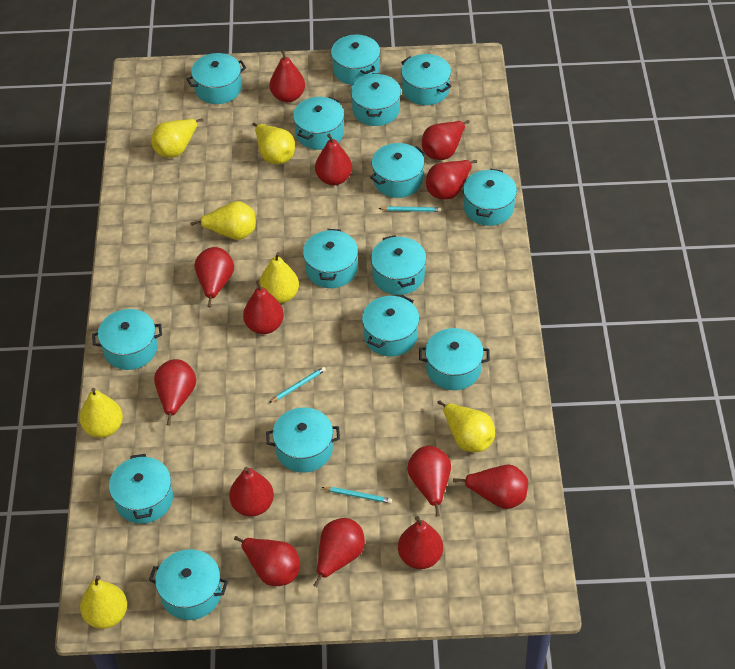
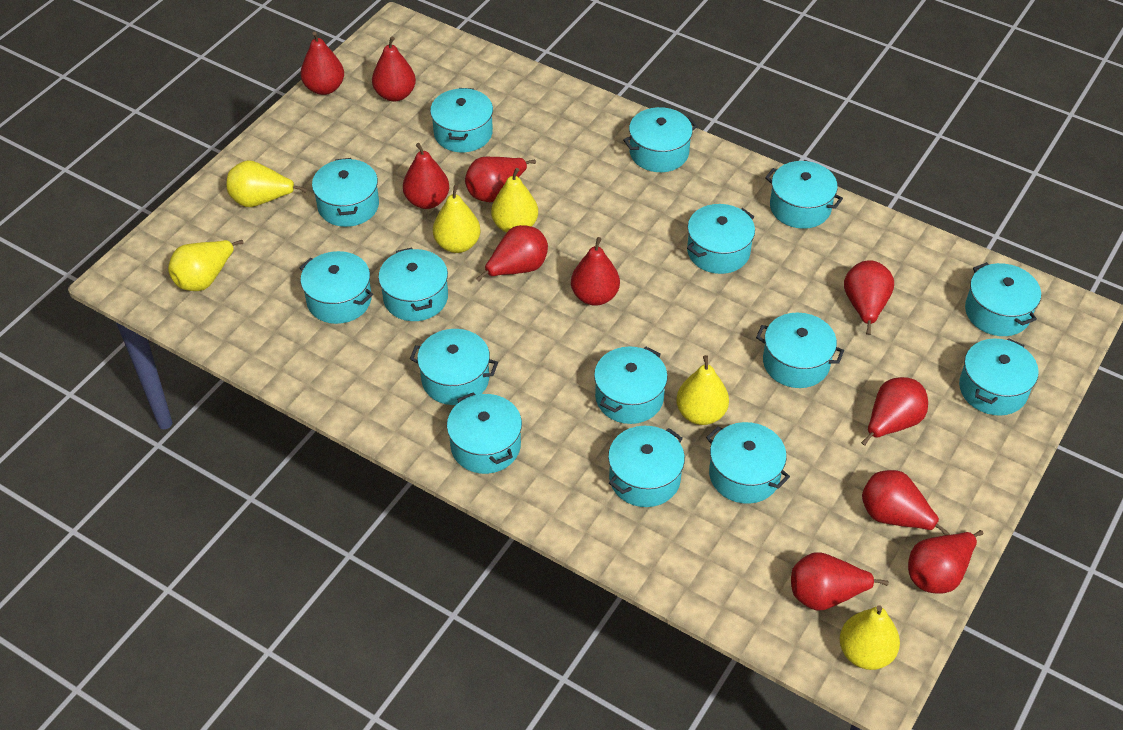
red pear: [154,359,196,425] [195,247,234,307] [229,467,274,516] [234,536,300,586] [243,280,284,334] [270,50,305,102] [313,518,365,587] [315,134,352,185] [398,516,443,569] [407,446,451,516] [422,120,470,160] [426,160,477,200] [453,465,528,509] = 13 -> [300,32,344,95] [372,36,416,101] [403,143,449,209] [465,157,536,202] [476,225,548,282] [571,237,620,306] [791,552,889,611] [844,260,894,335] [861,377,928,446] [862,470,950,535] [908,530,983,594] = 11
turquoise pencil: [269,367,326,403] [321,487,392,504] [379,206,441,212] = 3 -> none = 0
yellow pear: [79,388,123,438] [80,575,127,629] [151,118,204,158] [191,201,256,240] [252,122,295,164] [260,252,299,303] [437,400,495,452] = 7 -> [168,240,244,291] [227,160,307,207] [433,185,480,253] [491,168,538,233] [676,355,729,425] [839,605,900,670] = 6

